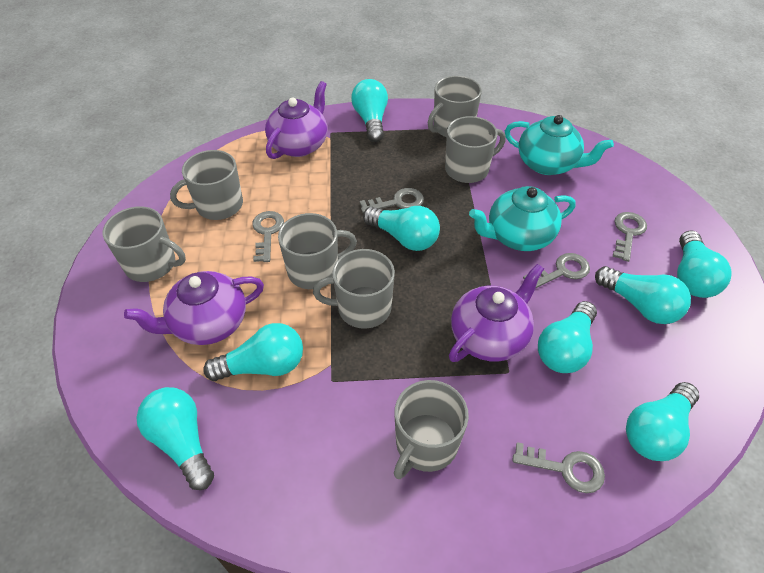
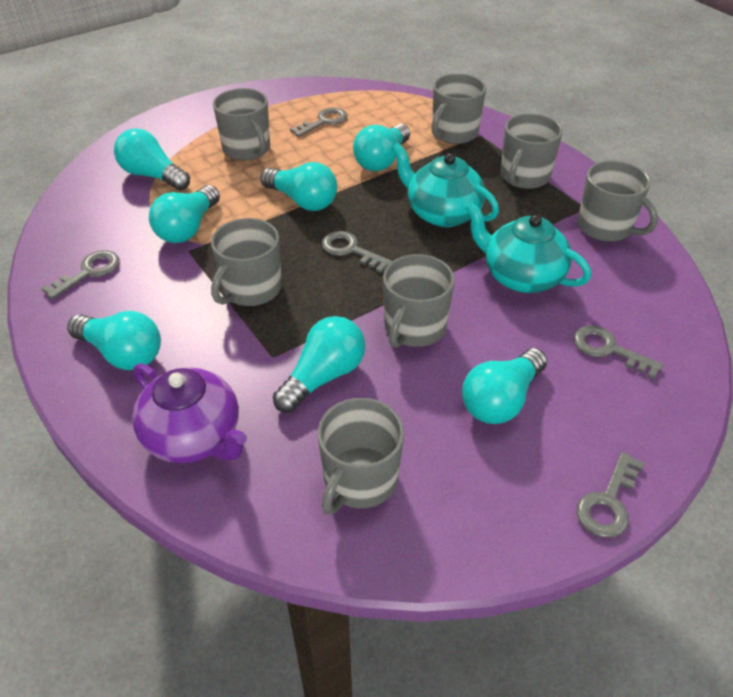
purple teapot: [124,271,264,345] [265,81,327,159] [449,264,544,362] = 3 -> [132,363,247,463] = 1
turquoise light bulb: [136,387,214,490] [203,323,303,381] [351,79,388,142] [363,206,440,251] [538,301,597,373] [595,266,691,324] [626,382,699,461] [677,231,732,298] = 8 -> [67,311,161,370] [114,128,190,190] [149,185,220,243] [260,162,337,211] [273,316,365,413] [353,124,410,171] [462,348,547,424] = 7

